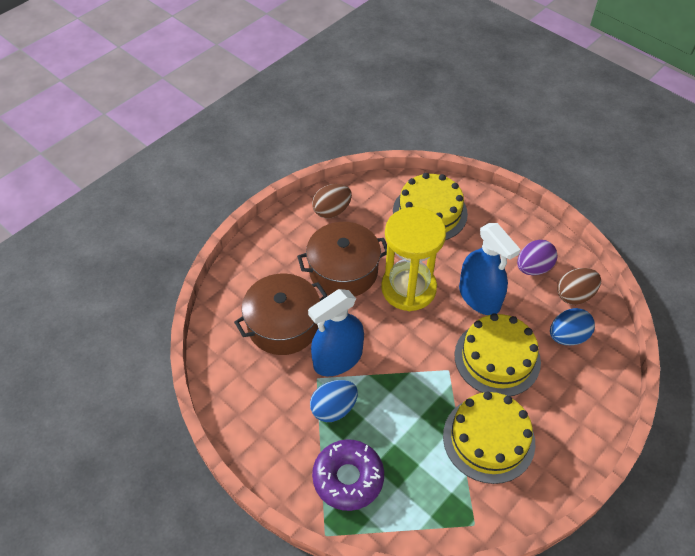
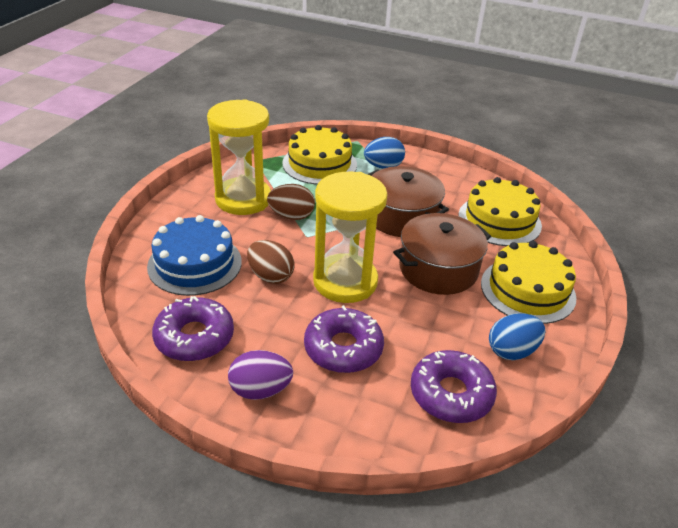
blue cake: none = 0 -> [147,215,242,296] = 1
blue spray bottle: [308,289,364,376] [459,223,521,315] = 2 -> none = 0
purple donut: [312,439,384,511] = 1 -> [152,296,234,361] [304,305,384,373] [411,350,497,423] = 3
yellow hourglass: [381,207,446,311] = 1 -> [207,99,271,215] [313,172,388,303] = 2

